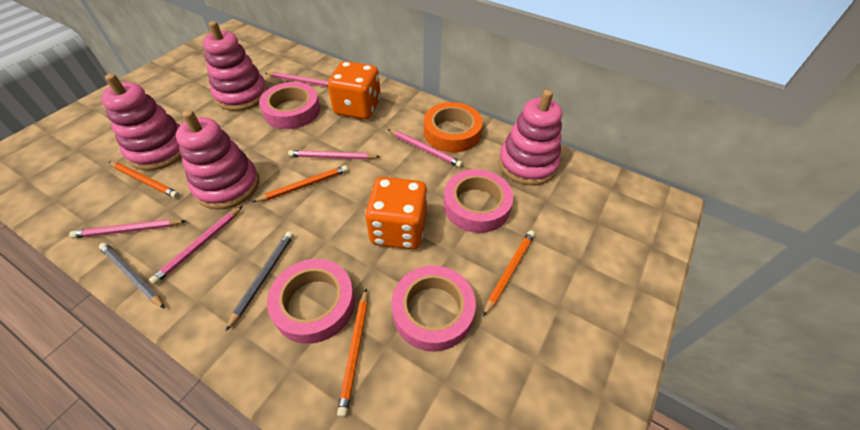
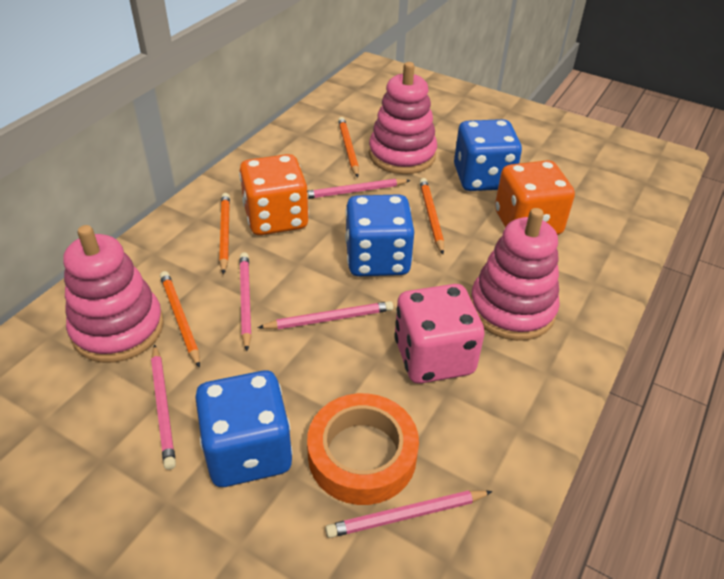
blue dice: none = 0 -> [195,371,293,487] [345,194,414,277] [454,119,522,191] = 3
grey pencil: [99,243,165,309] [225,231,294,331] = 2 -> none = 0
pink dice: none = 0 -> [394,284,485,384] = 1
pink stacking toy: [101,74,182,171] [176,110,259,210] [203,21,268,111] [498,90,562,185] = 4 -> [64,225,164,363] [369,62,437,174] [470,208,560,341] = 3
pink tape: [259,82,320,129] [267,259,355,344] [392,266,476,352] [443,169,513,233] = 4 -> none = 0

